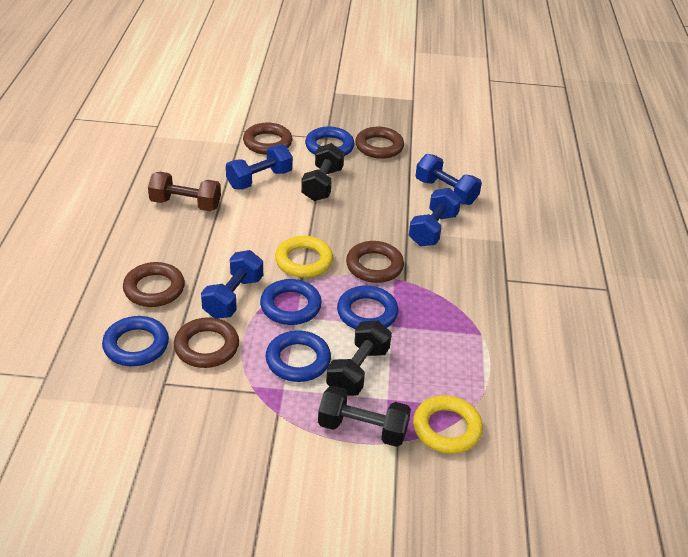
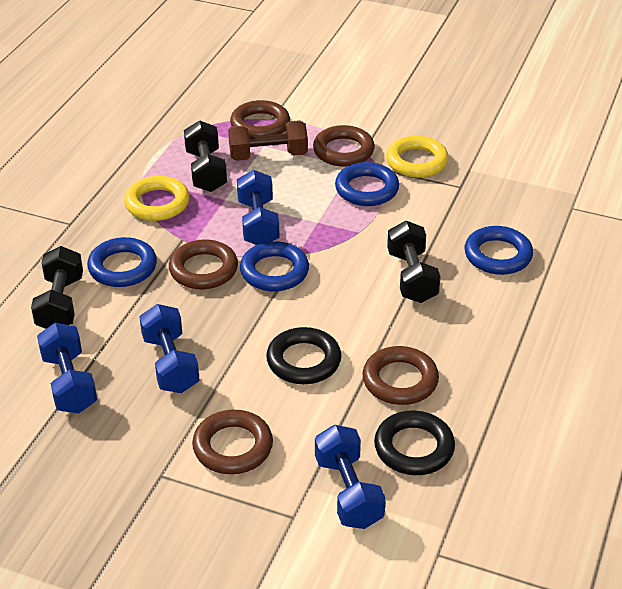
black ring: none = 0 -> [266,327,342,384] [374,410,455,475] = 2
blue ring: [102,316,169,366] [260,279,322,325] [266,330,331,382] [305,126,355,156] [337,285,399,329] = 5 -> [87,237,157,287] [240,241,309,291] [335,162,399,206] [465,226,533,275] = 4

